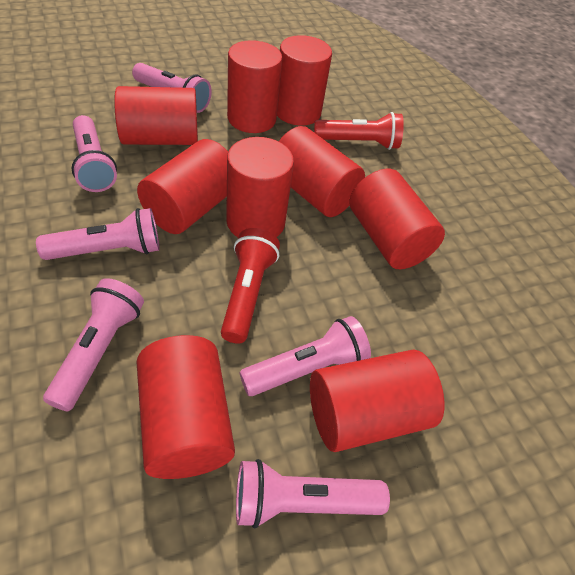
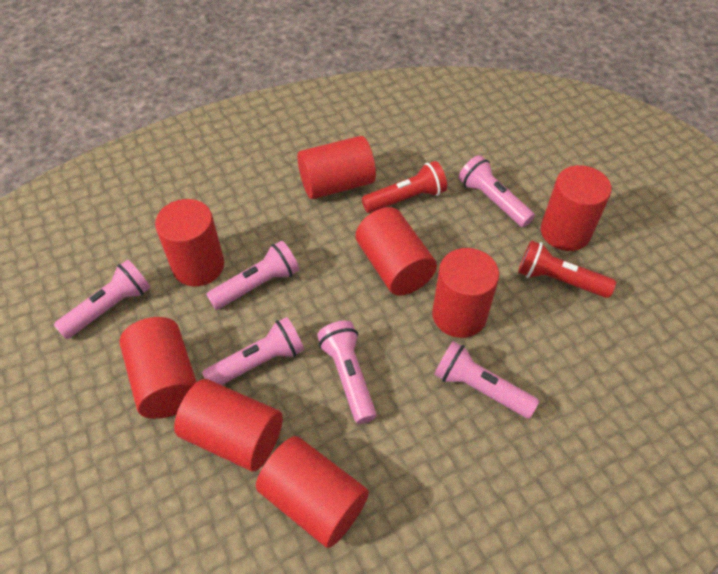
red cylinder: [114,86,198,145] [137,139,228,234] [137,335,235,479] [226,137,294,237] [227,40,283,133] [277,35,332,126] [279,126,365,217] [310,349,444,452] [350,169,445,269] = 9 -> [119,317,197,419] [155,199,224,286] [174,379,283,472] [256,436,369,548] [297,136,376,199] [356,207,437,296] [432,248,499,338] [541,165,612,251] = 8

